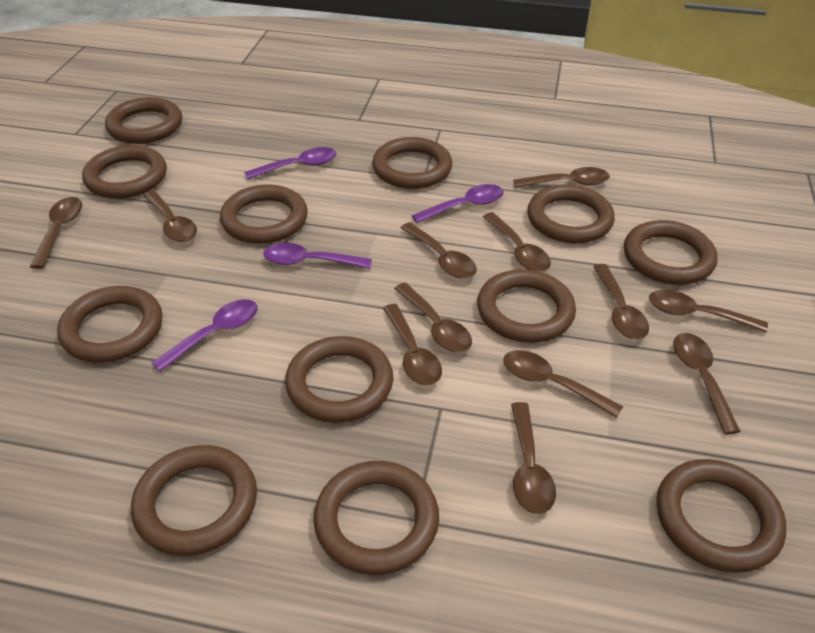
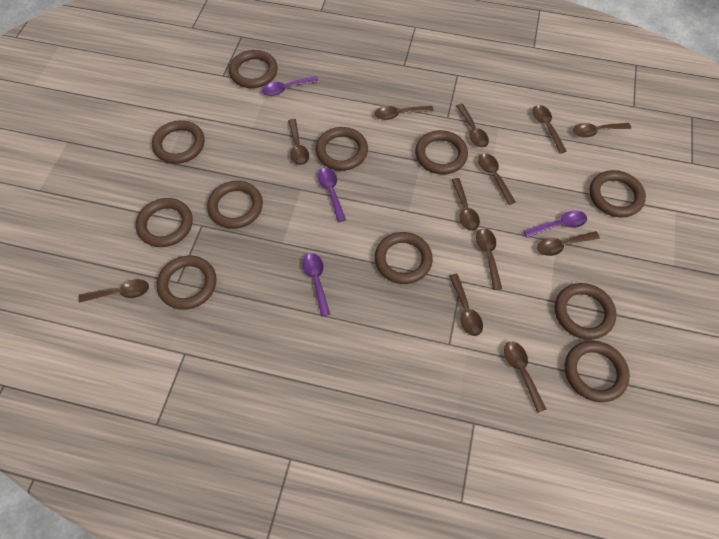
brown ring: [57,286,163,363] [82,145,167,199] [105,97,182,144] [131,445,257,556] [220,185,308,244] [285,336,393,423] [313,461,439,575] [372,137,452,189] [477,269,576,343] [527,184,615,243] [624,220,718,285] [657,459,787,573] = 12 -> [136,198,193,247] [152,120,205,164] [157,256,217,310] [207,181,263,229] [229,50,278,88] [316,127,368,171] [375,232,433,284] [415,130,468,174] [555,283,616,340] [565,341,630,402] [589,170,646,218] = 11

